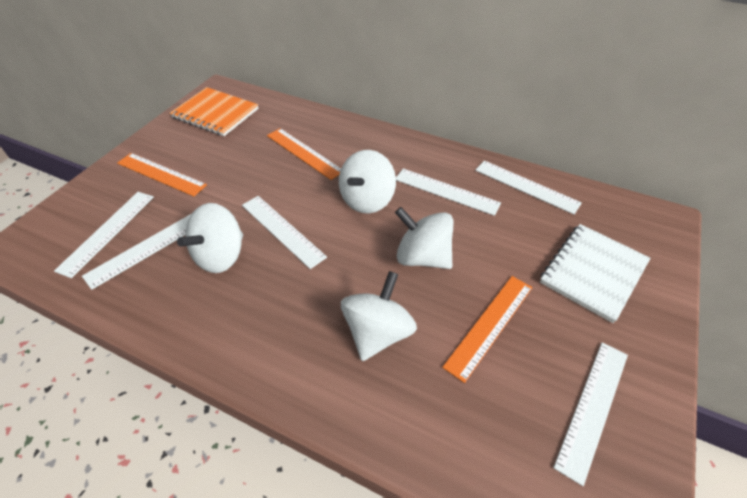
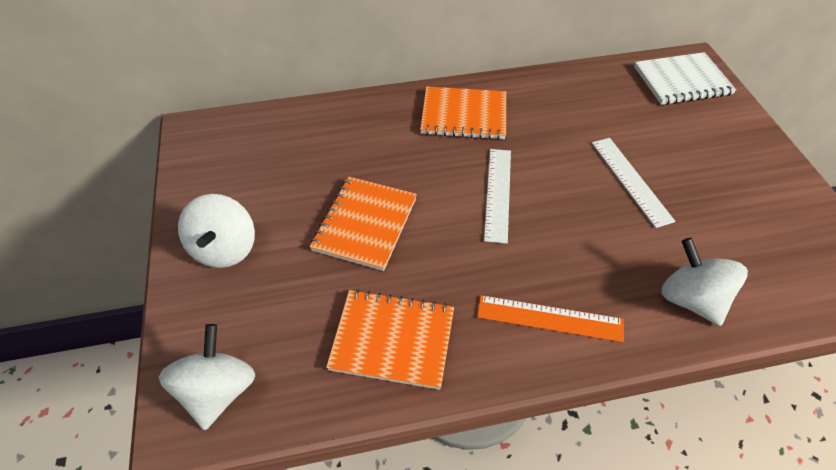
orange notebook: [170,87,259,136] = 1 -> [310,177,417,271] [326,289,454,390] [420,86,506,140] = 3
orange ruler: [117,153,207,196] [267,128,341,180] [442,276,532,383] = 3 -> [477,295,624,342] = 1
white ruler: [54,192,154,278] [82,214,191,290] [242,196,327,269] [396,168,501,216] [475,160,582,214] [553,342,628,486] = 6 -> [484,149,511,244] [592,138,675,228] = 2
white spinning top: [177,203,243,273] [339,150,396,213] [341,271,417,361] [395,207,453,269] = 4 -> [159,324,255,430] [178,194,255,268] [661,238,748,326] = 3

